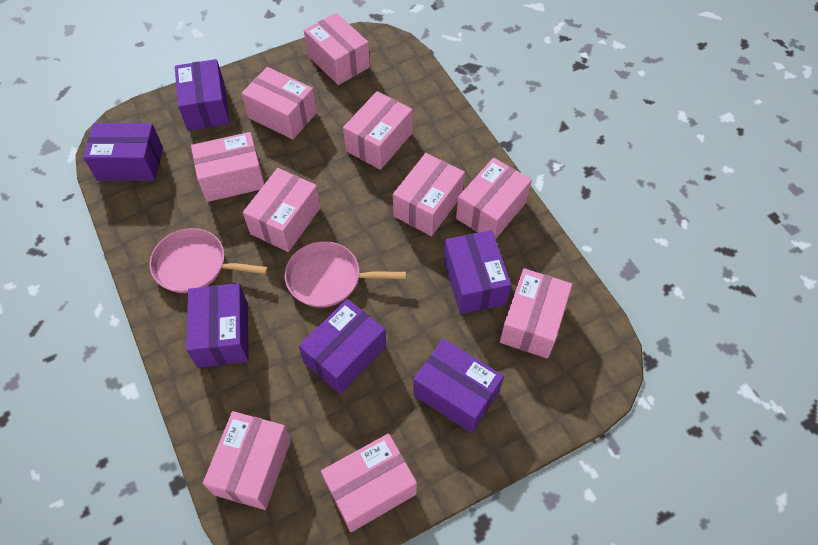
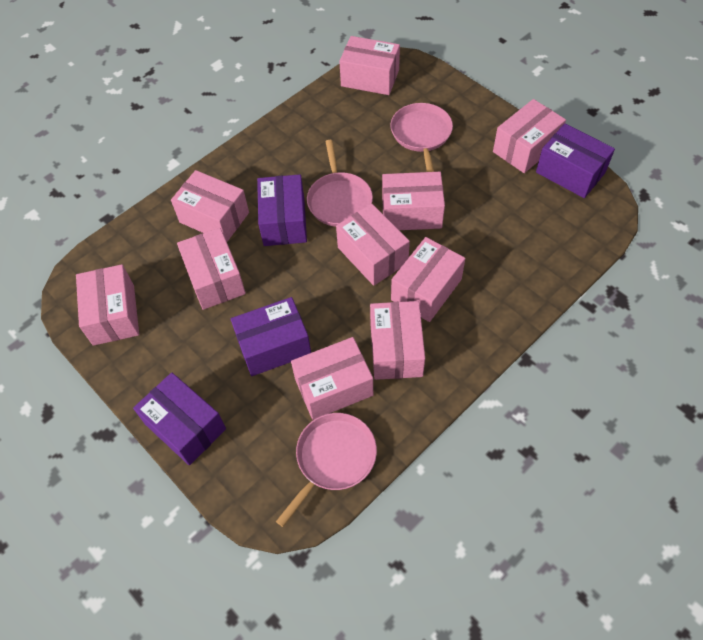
pink pan: [149,228,268,293] [285,241,406,308] = 2 -> [276,413,377,527] [307,140,373,227] [391,103,453,172] = 3
purple box: [83,123,163,181] [175,59,230,131] [186,283,249,368] [299,299,386,394] [413,339,504,433] [444,230,511,314] = 6 -> [133,372,226,465] [231,297,311,376] [257,174,307,246] [536,124,615,198] = 4

